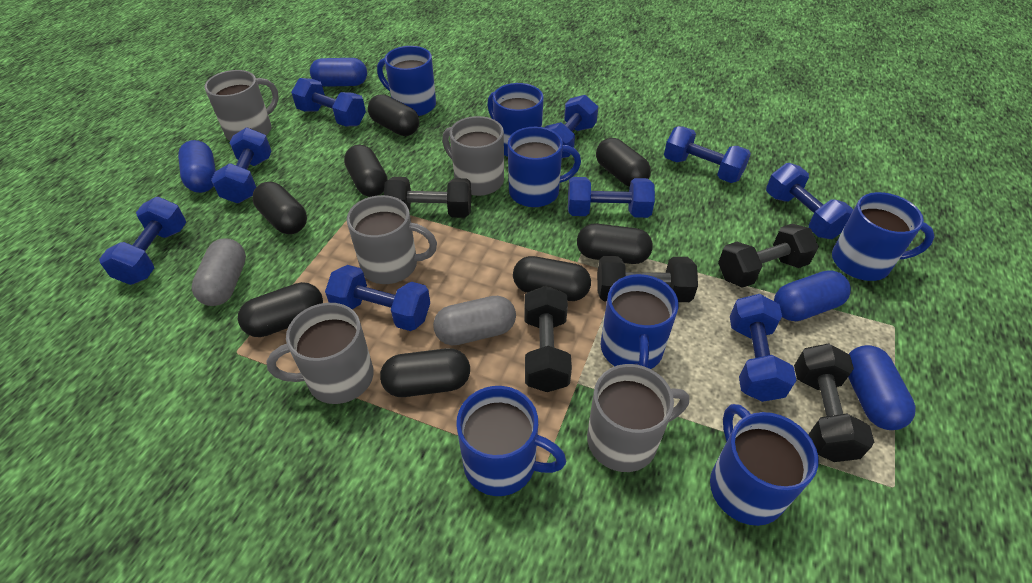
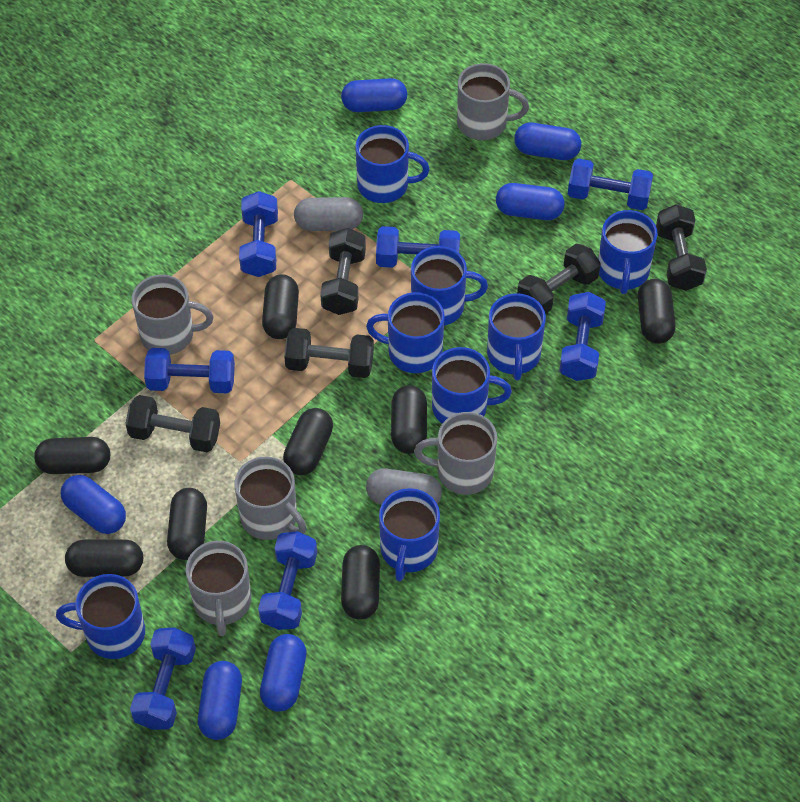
blue capsule: [178,140,216,193] [310,58,367,87] [774,270,851,321] [848,345,916,430] = 4 -> [61,475,126,534] [198,661,242,740] [260,634,307,712] [341,78,407,112] [496,183,565,220] [514,123,581,160] = 6
blue dumbbell: [99,197,186,285] [211,127,272,203] [291,78,366,126] [325,265,430,331] [544,95,598,158] [568,177,655,218] [664,126,751,183] [730,294,797,402] [766,163,854,239] = 9 -> [130,627,196,730] [144,348,235,394] [239,191,278,277] [258,531,317,630] [376,226,460,268] [559,292,606,381] [568,158,653,210] = 7
blue mug: [377,46,436,116] [456,386,566,496] [487,83,543,157] [508,127,581,207] [601,274,679,369] [710,404,818,526] [832,192,935,281] = 7 -> [56,574,145,659] [355,125,430,203] [366,292,445,373] [379,488,440,581] [411,246,488,326] [432,347,512,424] [487,293,546,380] [598,210,658,294] = 8

